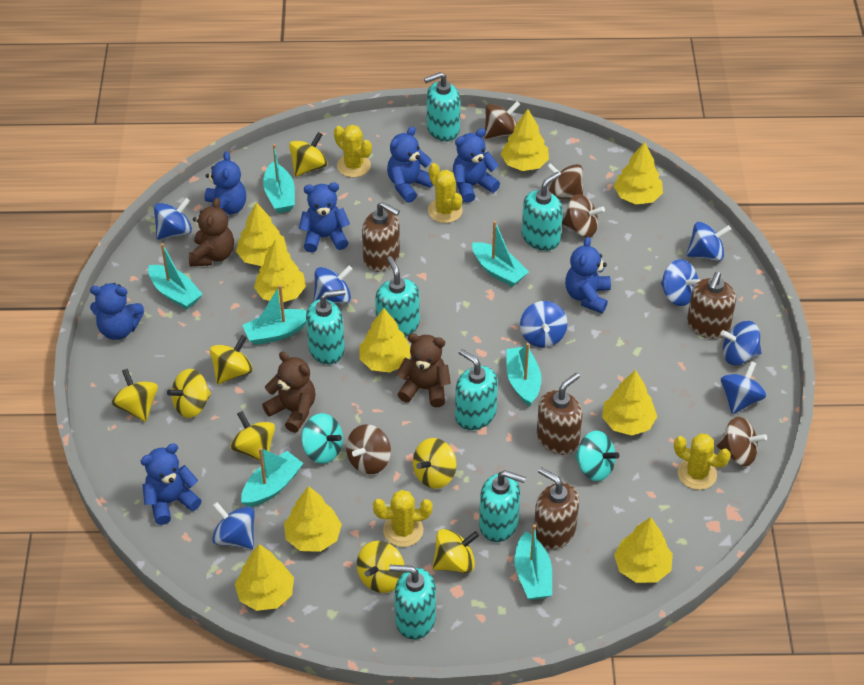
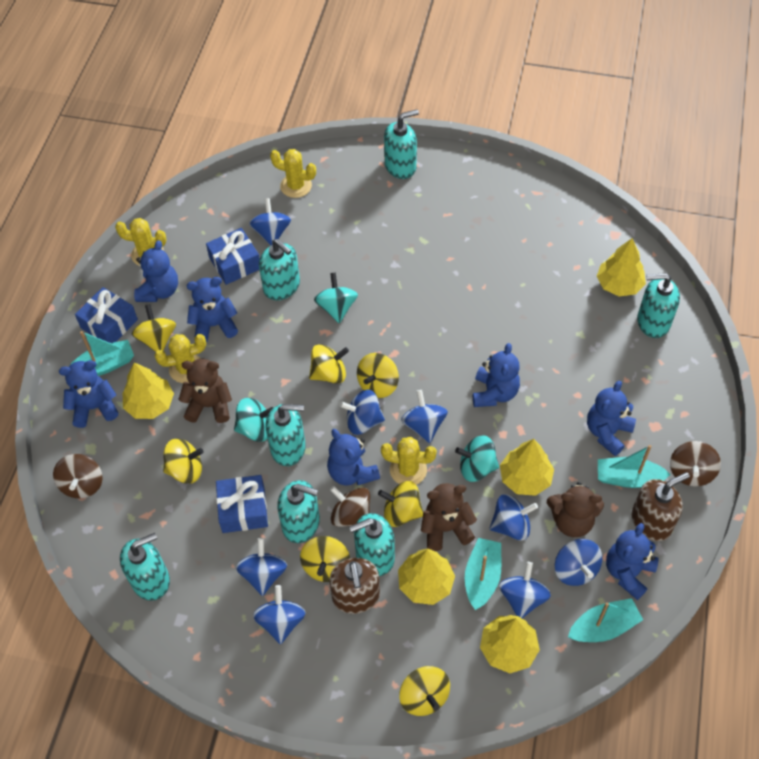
blue gift: none = 0 -> [75,287,138,343] [206,228,260,285] [216,475,268,533] = 3
brown soap dispenser: [362,202,400,272] [534,467,579,550] [537,373,582,455] [687,272,736,339] = 4 -> [329,558,380,614] [631,472,690,541] = 2
brown spinning top: [346,424,391,474] [484,101,520,139] [547,163,584,199] [562,194,605,238] [717,417,767,466] = 5 -> [53,454,102,498] [330,486,370,527] [670,441,721,486] = 3
turquoise boat: [148,243,202,310] [241,448,304,507] [242,285,307,345] [263,144,295,213] [472,221,529,287] [506,343,541,407] [514,524,552,600] = 7 -> [70,331,134,376] [465,538,501,610] [568,598,643,642] [598,445,671,488] = 4
turquoise spinning top: [301,413,343,464] [575,431,620,481] = 2 -> [234,398,274,442] [314,273,358,323] [455,435,499,482] = 3
yellow spinning top: [112,369,158,422] [167,369,211,418] [210,335,253,384] [230,411,275,461] [289,132,327,177] [357,541,404,593] [413,438,456,489] [432,529,479,573] = 8 -> [132,304,176,352] [163,439,204,484] [300,536,350,582] [309,344,349,384] [357,353,399,398] [378,481,423,527] [399,666,450,716] = 7
yellow tree: [235,544,294,611] [236,202,287,266] [254,239,306,303] [284,486,342,552] [359,308,411,372] [501,109,549,171] [602,370,657,436] [614,142,663,204] [614,517,673,583] = 9 -> [123,362,174,419] [398,548,455,605] [480,615,540,673] [500,439,554,496] [597,238,646,296] = 5

